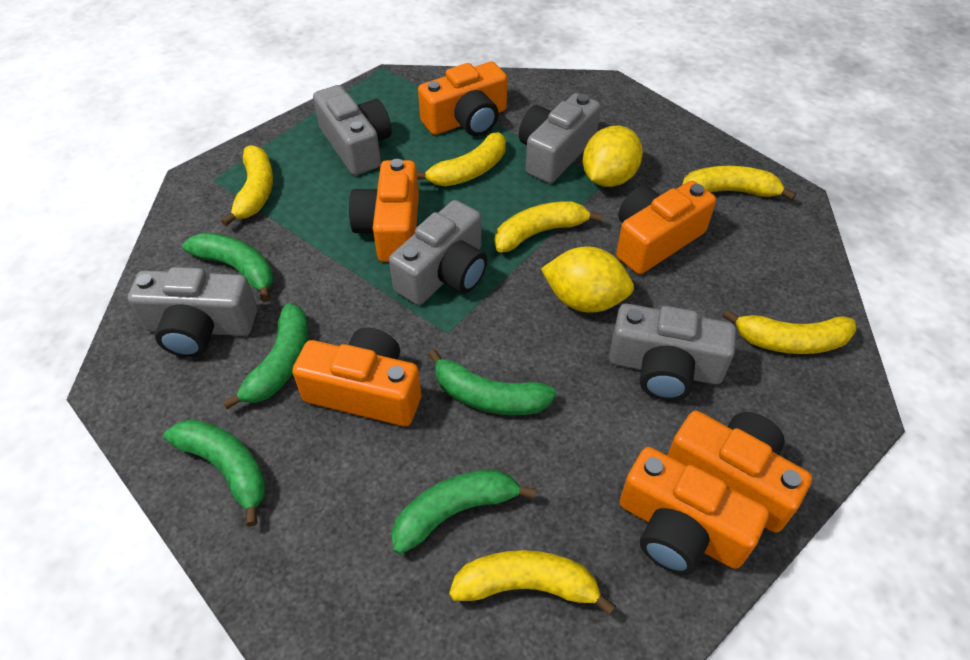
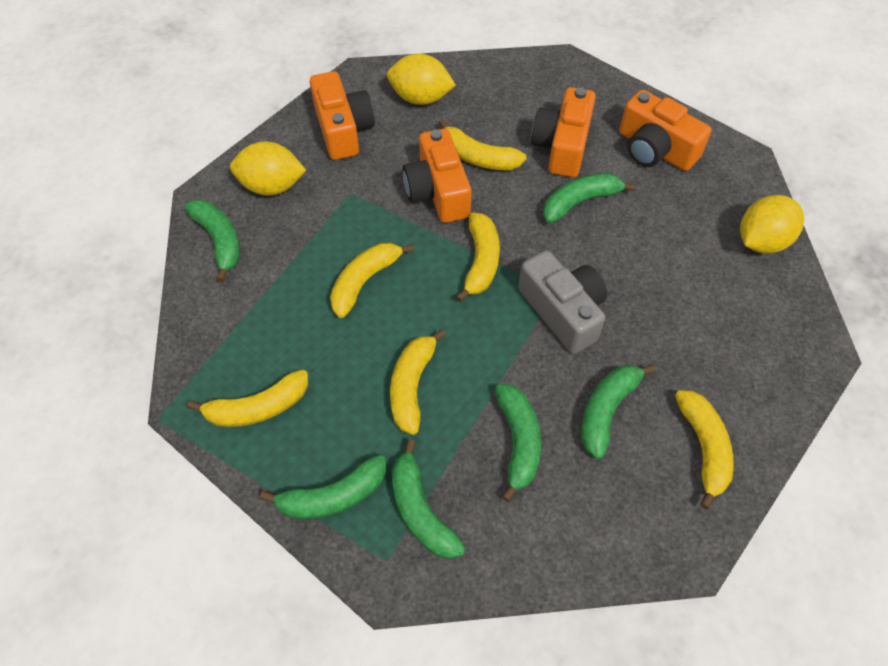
green banana: [164,419,266,527] [182,233,273,302] [222,303,308,409] [391,470,537,555] [427,349,557,415] = 5 -> [185,200,240,282] [260,455,386,519] [392,440,465,559] [495,384,541,502] [543,173,636,223] [581,364,656,459] = 6
grey camera: [128,267,257,357] [313,85,392,175] [389,200,487,305] [519,93,601,183] [609,304,736,401] = 5 -> [518,250,607,354] = 1
orange camera: [292,328,421,426] [349,159,419,262] [418,62,507,136] [616,181,716,274] [620,447,769,575] [667,411,812,533] = 6 -> [310,71,375,160] [402,129,472,223] [531,87,596,177] [619,90,712,171] = 4
yellow lemon: [541,247,634,313] [583,126,643,187] = 2 -> [230,141,306,196] [387,53,456,105] [740,195,804,254] = 3

